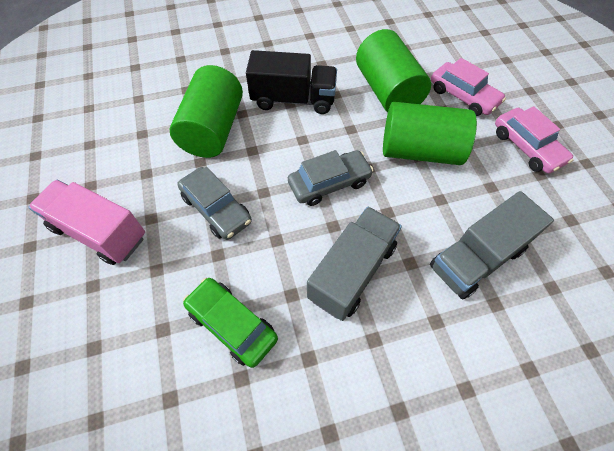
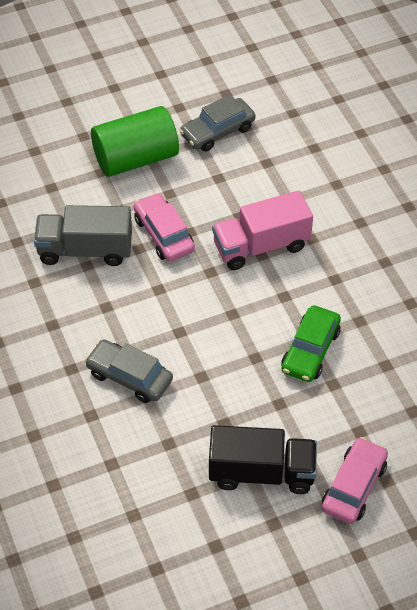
green cylinder: [170,65,243,158] [356,29,431,113] [383,102,477,165] = 3 -> [91,106,179,177] = 1
grey truck: [307,207,402,321] [430,191,554,299] = 2 -> [34,205,132,266] = 1

